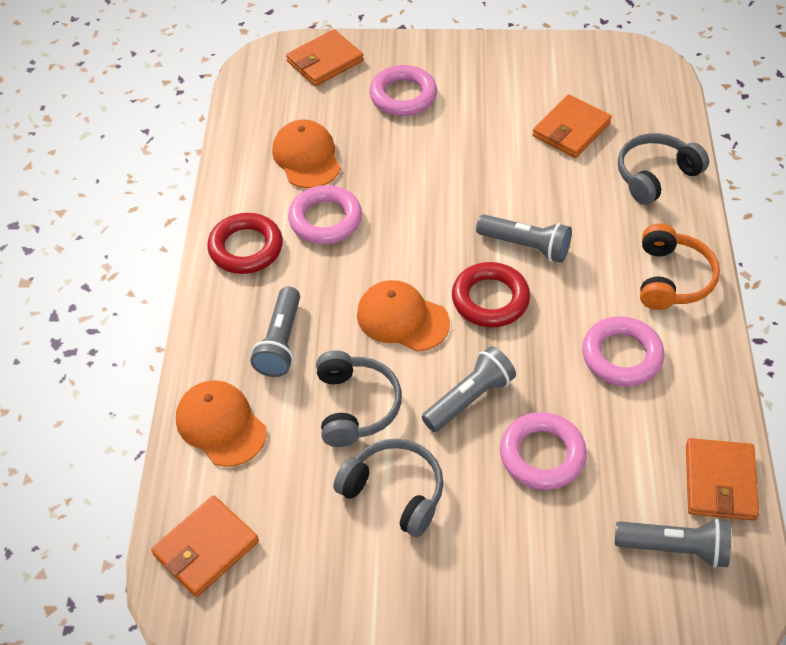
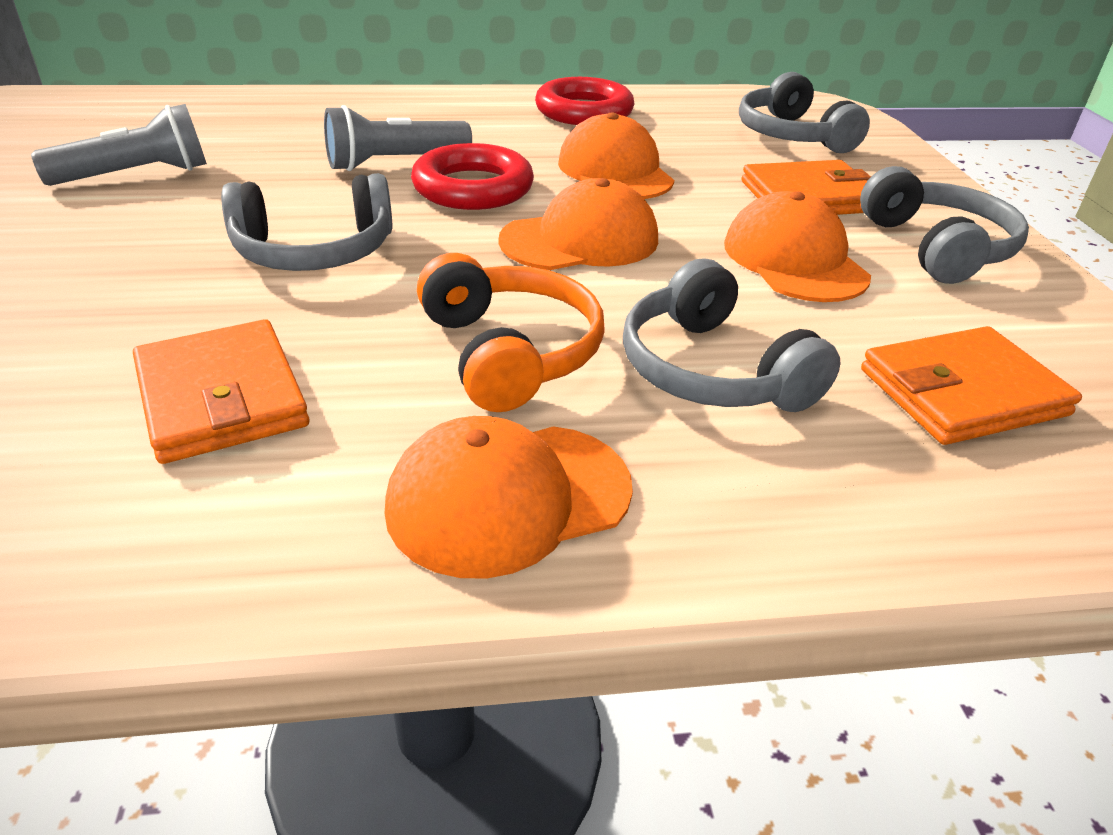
grey flashlight: [251,287,300,377] [422,346,516,432] [476,214,572,263] [615,519,731,568] = 4 -> [31,104,207,186] [324,105,472,171] = 2
grey headphones: [316,351,402,447] [333,439,443,537] [618,133,709,205] = 3 -> [221,173,393,271] [623,258,841,412] [739,72,870,153] [860,166,1029,284] = 4
orange cap: [176,380,267,467] [272,120,341,188] [357,280,450,351] = 3 -> [385,416,633,579] [498,178,658,270] [558,112,674,199] [724,191,871,302] = 4
orange wallet: [151,495,259,597] [286,29,364,86] [532,94,612,158] [686,438,759,521] = 4 -> [133,319,310,464] [742,160,871,215] [861,326,1082,445] = 3
pink ring: [288,185,362,244] [369,65,437,116] [500,412,587,490] [582,316,665,386] = 4 -> none = 0

